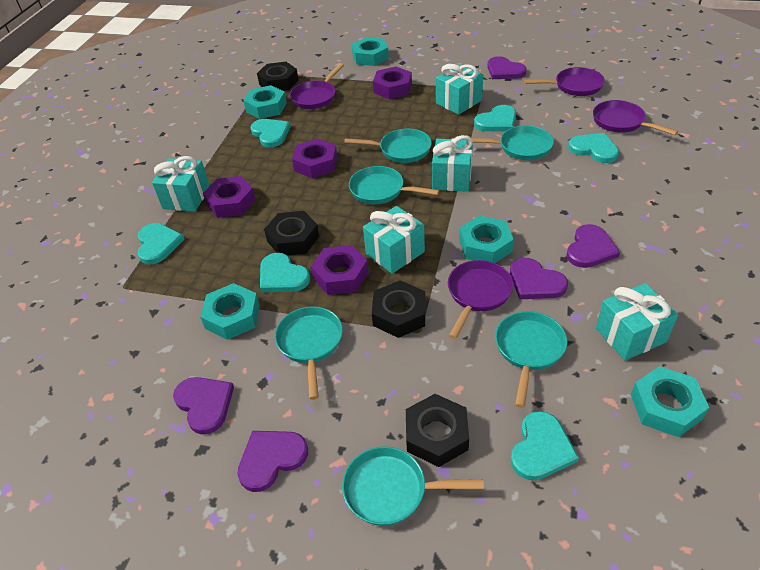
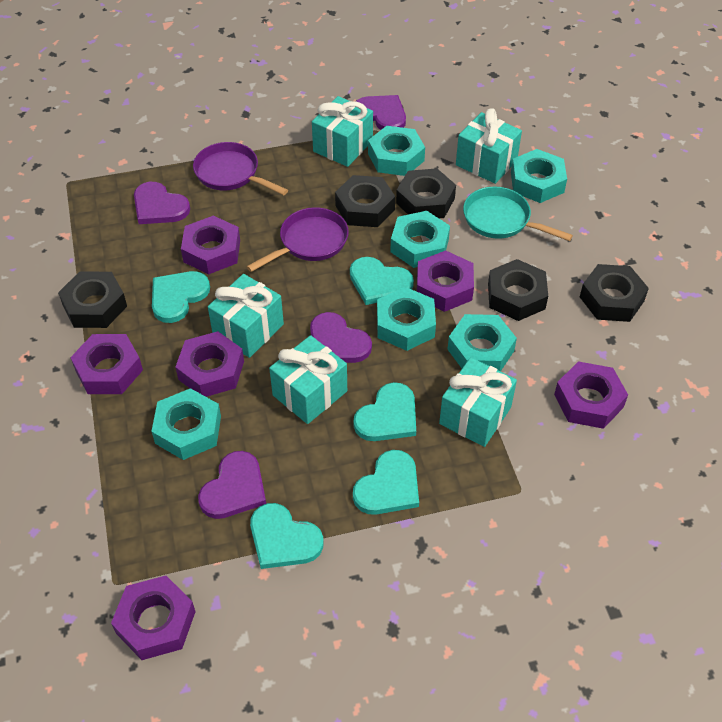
black nut: [257,62,298,91] [264,211,319,255] [372,280,426,338] [406,394,469,467] = 4 -> [58,271,127,328] [335,175,395,227] [396,168,456,218] [488,259,548,321] [580,264,649,322] = 5
purple heart: [173,377,234,435] [237,431,308,492] [487,56,527,79] [510,258,568,299] [566,224,620,268] = 5 -> [134,182,190,224] [198,451,266,519] [310,312,372,363] [356,95,406,130] = 4
purple nut: [203,176,255,218] [292,139,337,179] [311,245,369,295] [373,66,412,99] = 4 -> [70,334,143,394] [111,576,196,660] [175,331,244,397] [181,216,240,274] [417,250,474,312] [554,361,628,429] = 6
purple pan: [290,63,344,109] [448,260,513,339] [524,67,605,96] [593,100,678,135] = 4 -> [193,142,288,195] [246,207,349,272] = 2
turquoise heart: [138,223,184,264] [250,119,291,147] [260,253,310,292] [474,105,516,131] [511,411,579,481] [568,133,619,163] = 6 -> [152,271,210,323] [250,503,324,569] [350,257,414,305] [353,382,416,441] [353,450,419,515] = 5
turquoise nut: [200,283,260,340] [243,85,287,119] [351,37,389,66] [459,216,514,263] [631,366,709,437] = 5 -> [151,388,221,460] [368,126,425,176] [377,287,436,351] [390,211,450,268] [447,314,517,371] [511,149,567,203] = 6
turquoise pan: [275,306,343,400] [342,446,484,526] [344,128,432,163] [349,166,440,204] [472,126,554,160] [495,311,567,408] = 6 -> [463,187,573,241] = 1

